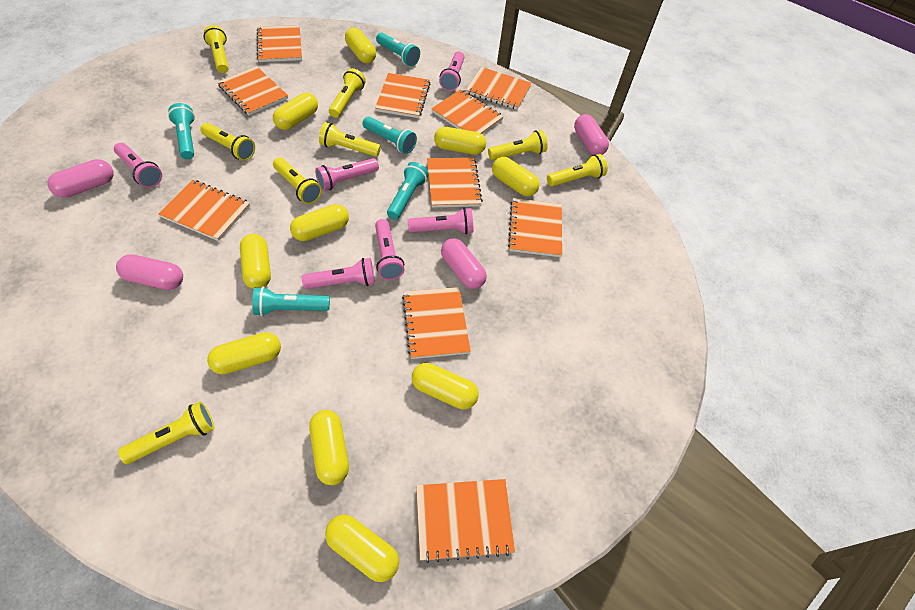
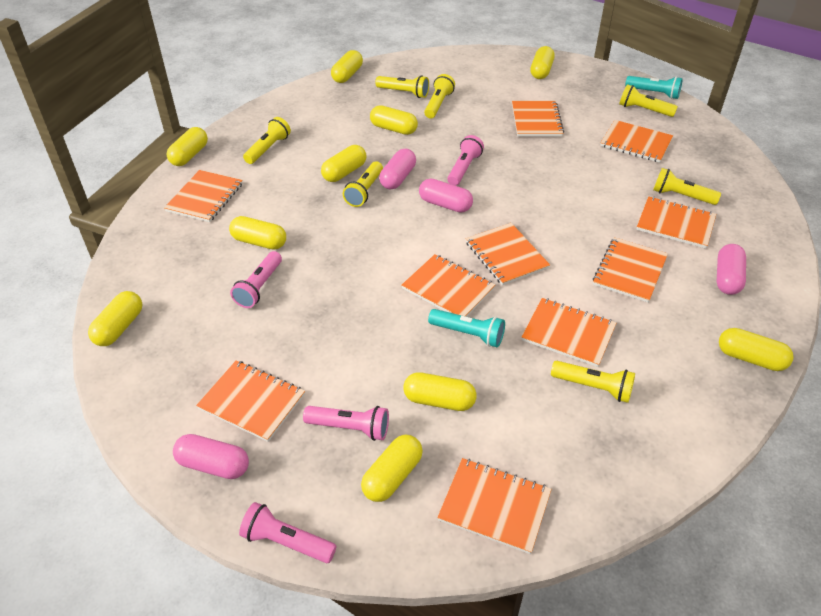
pink flashlight: [114,143,162,188] [302,258,375,289] [315,158,379,191] [375,219,405,280] [408,208,473,234] [439,52,465,91] = 6 -> [230,251,282,308] [239,502,336,563] [303,406,389,441] [447,135,484,186] = 4
turquoise flashlight: [168,103,195,159] [252,286,330,316] [363,117,417,154] [376,32,420,66] [387,162,428,220] = 5 -> [428,309,505,347] [625,76,683,99] = 2
yellow flashlight: [118,402,214,464] [200,123,255,161] [204,25,229,73] [273,157,322,204] [319,122,381,157] [329,68,366,118] [488,130,548,160] [547,154,608,187] = 8 -> [243,117,291,164] [343,161,383,207] [375,75,429,98] [424,74,455,119] [551,361,635,403] [619,84,678,117] [653,168,721,205] = 7

